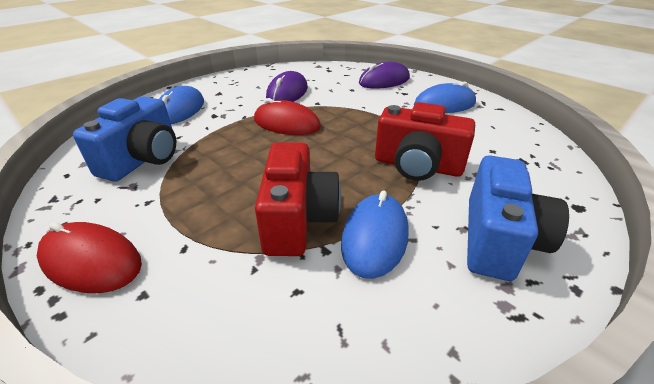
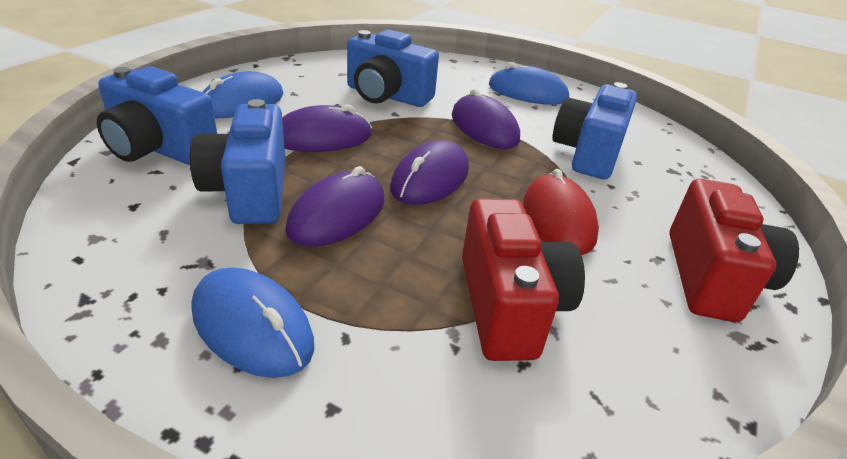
blue camera: [73,96,176,182] [467,155,569,281] = 2 -> [97,67,217,165] [190,99,286,224] [347,29,439,107] [552,82,637,179] = 4
purple mouse: [266,71,308,102] [359,62,410,89] = 2 -> [282,104,372,152] [285,166,385,247] [390,140,469,205] [452,89,520,149] = 4
red mouse: [37,222,142,293] [254,98,321,135] = 2 -> [523,169,599,255] = 1

